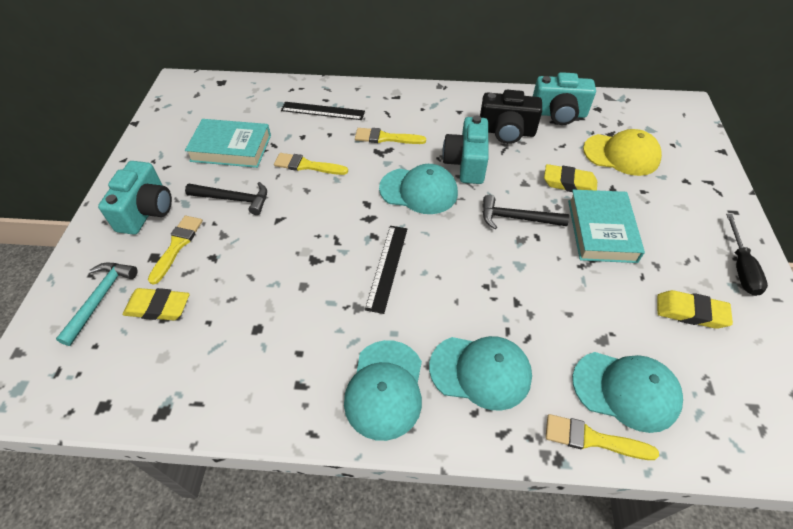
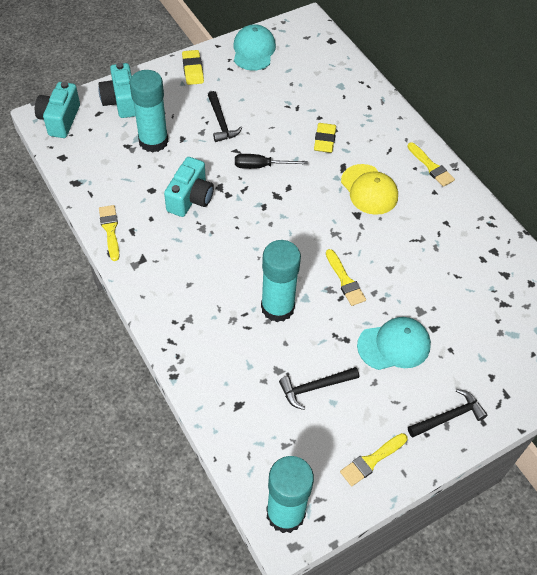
black camera: [480,90,542,144] = 1 -> none = 0
black hammer: [185,182,267,215] [483,195,569,229] = 2 -> [208,91,242,142] [279,367,359,410] [408,389,488,438] = 3
black ruler: [281,102,365,120] [365,226,407,314] = 2 -> none = 0
turquoise book: [185,119,271,168] [568,190,645,263] = 2 -> none = 0
turquoise cap: [344,340,422,441] [379,164,458,214] [429,336,532,411] [572,352,683,433] = 4 -> [233,24,276,71] [357,317,431,370] = 2
turquoise glue stick: none = 0 -> [130,70,168,153] [261,240,301,322] [266,456,314,533] = 3
turquoise hammer: [56,263,138,346] = 1 -> none = 0
yellow eraser: [123,288,189,320] [544,164,597,192] [657,290,733,329] = 3 -> [182,50,204,85] [314,123,336,153] = 2

